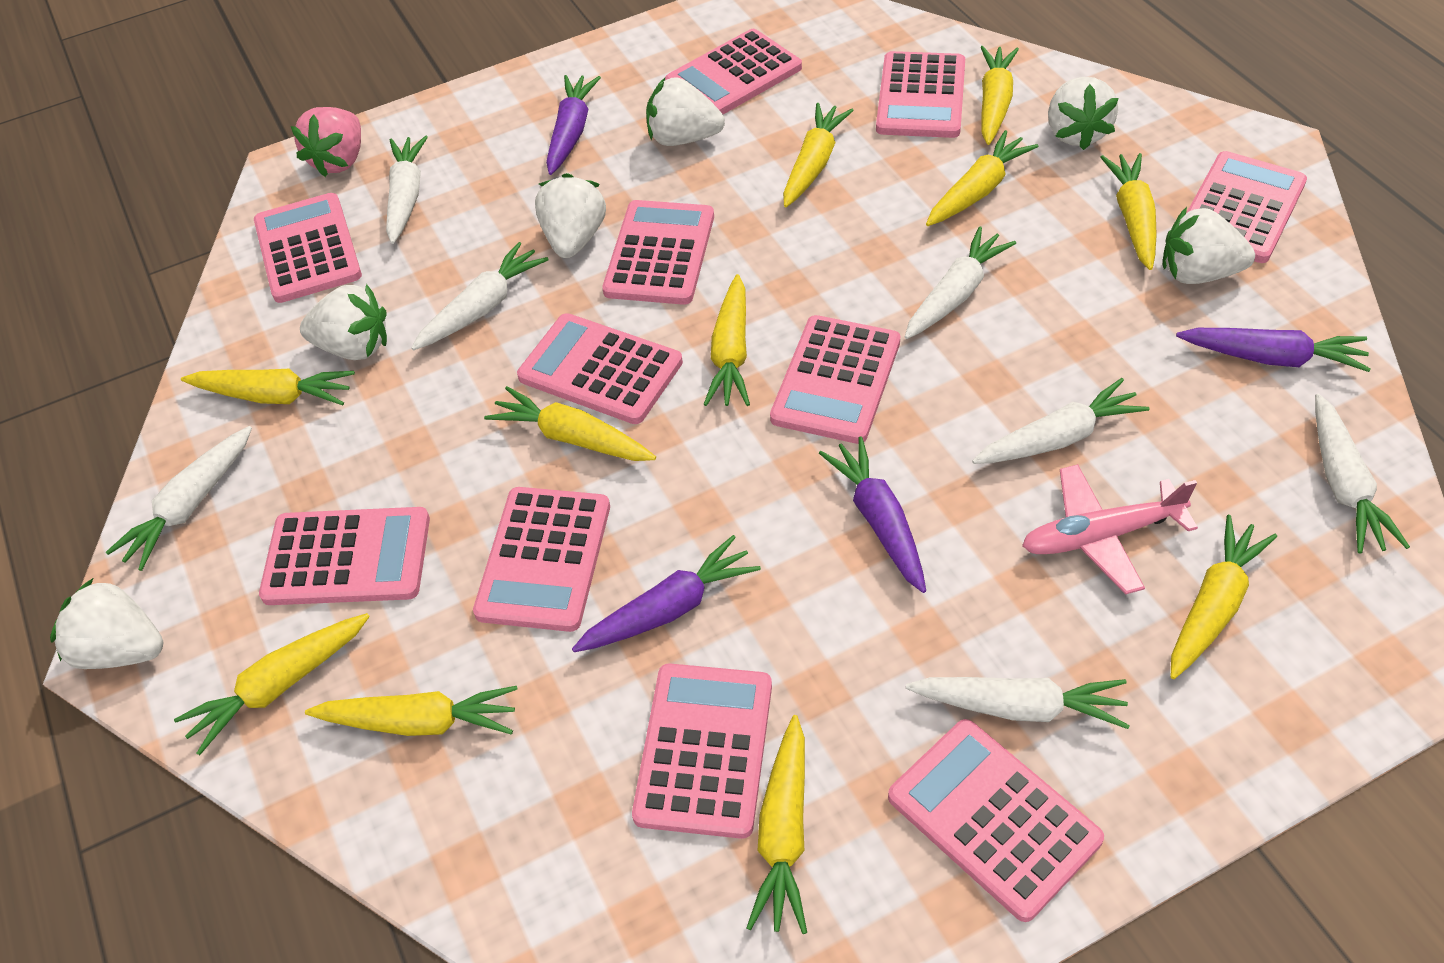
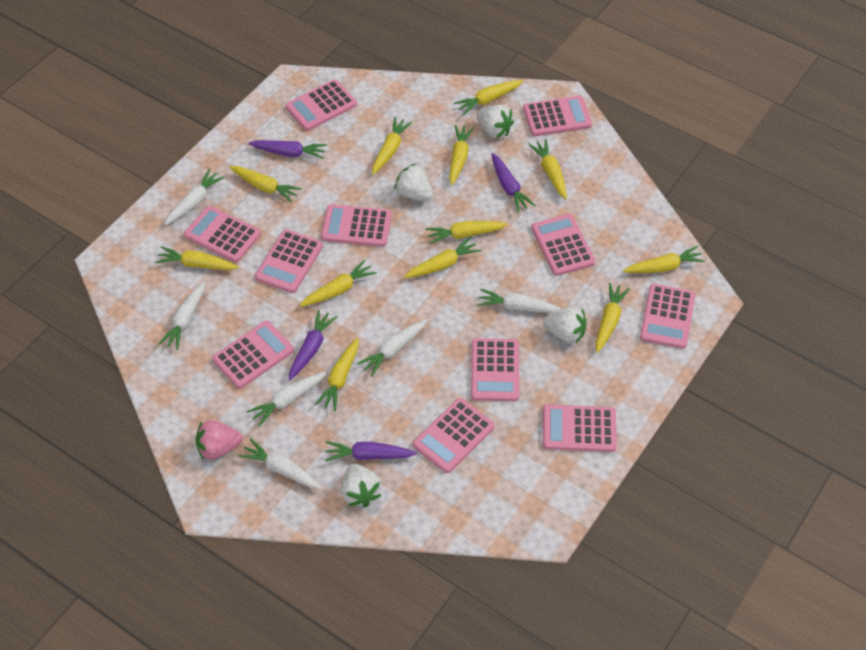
pink plane: [1022,464,1198,594] = 1 -> none = 0
white carrot: [106,426,252,571] [386,135,428,244] [411,242,549,350] [905,226,1016,339] [906,677,1130,729] [972,378,1149,464] [1315,394,1410,554] = 7 -> [158,281,205,350] [165,169,225,225] [239,439,322,489] [247,372,327,427] [357,319,427,377] [477,289,562,313] = 6
white strawberry: [50,578,163,669] [300,284,387,360] [535,173,606,258] [646,77,725,146] [1048,77,1119,150] [1163,207,1255,284] = 6 -> [341,464,382,507] [394,163,433,201] [476,105,514,138] [543,306,587,344] = 4
yellow carrot: [174,613,370,755] [181,369,355,406] [305,686,518,736] [484,386,656,461] [703,274,750,406] [747,715,807,934] [783,103,854,207] [926,130,1039,226] [981,46,1019,145] [1100,153,1157,270] [1171,515,1277,679] = 11 -> [156,246,239,270] [229,166,302,203] [300,260,376,307] [315,337,359,411] [372,117,413,174] [404,237,481,278] [426,221,508,244] [449,125,474,185] [454,80,523,115] [528,139,567,199] [596,283,630,353] [623,246,705,273] = 12

